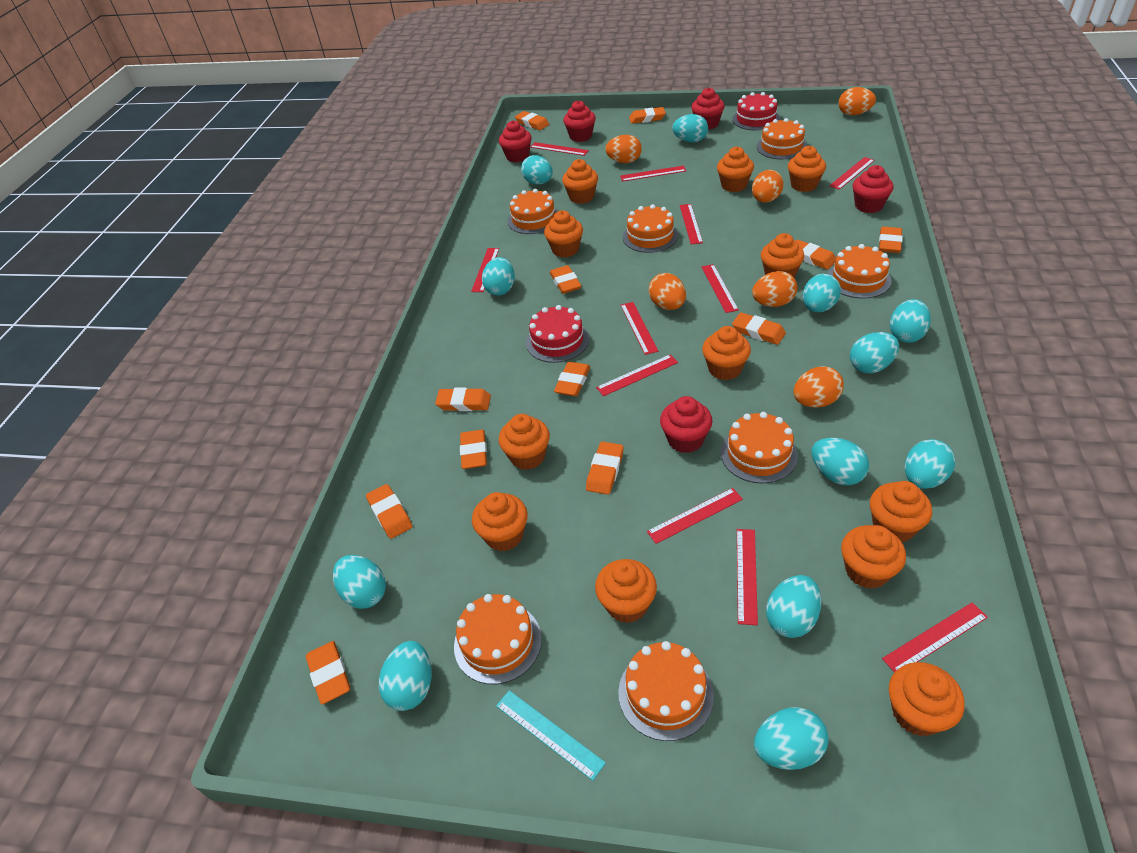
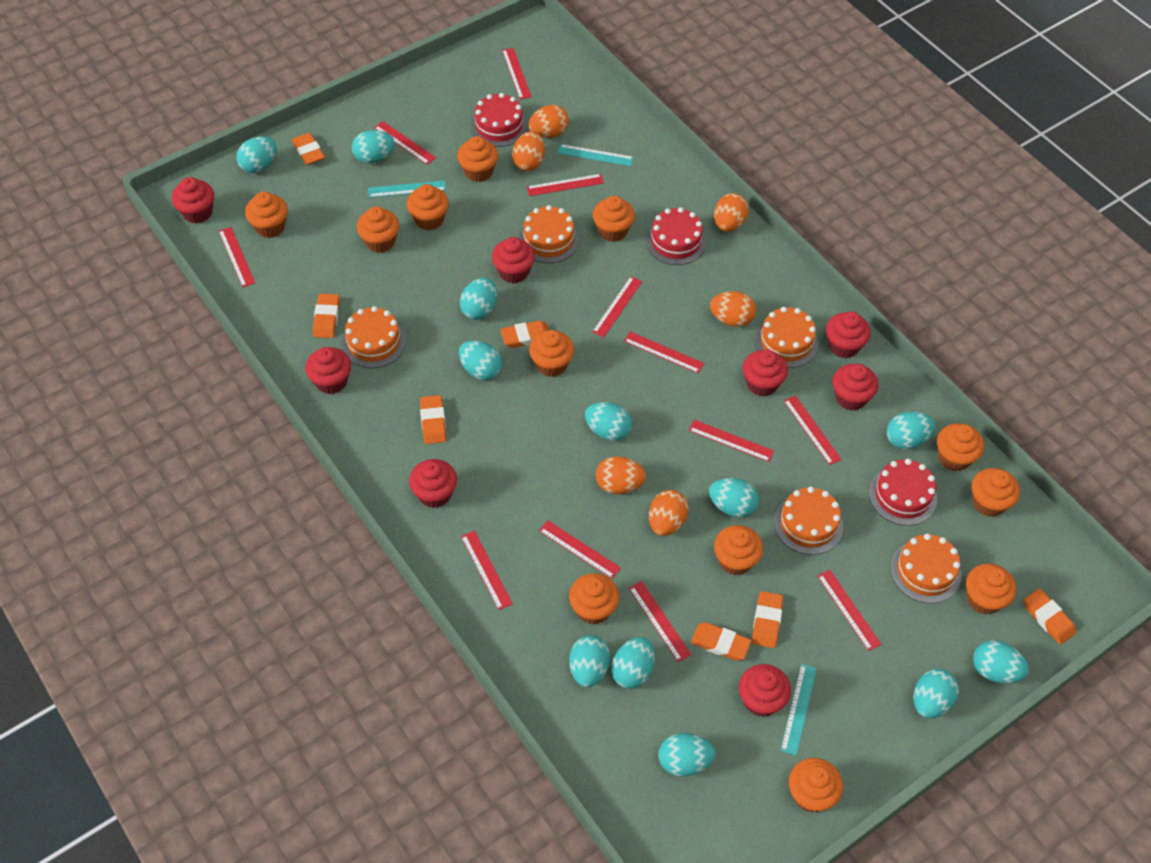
orange cake: [454,594,542,684] [507,189,558,234] [618,641,714,741] [623,204,678,253] [721,412,798,483] [757,118,807,159] [827,244,891,298] = 7 -> [342,306,406,368] [519,205,579,263] [755,307,818,368] [774,487,843,555] [890,533,961,603] = 5
orange eraser: [306,641,350,704] [366,484,412,539] [435,388,491,411] [460,430,487,469] [515,111,549,130] [550,265,581,294] [554,362,590,396] [586,442,624,495] [629,107,666,124] [732,312,786,345] [796,240,836,270] [879,227,903,253] = 12 -> [292,133,325,165] [313,293,340,338] [420,395,446,444] [500,321,549,348] [691,622,751,661] [752,591,783,648] [1024,588,1076,644] = 7
red cake: [526,305,589,363] [732,92,780,130] = 2 -> [470,93,528,147] [646,207,706,265] [869,459,937,526] = 3
red cupcake: [499,120,532,162] [563,100,596,142] [660,396,712,453] [691,87,724,129] [852,165,894,213] = 5 -> [172,177,214,223] [305,347,351,394] [409,459,457,508] [492,237,535,284] [739,664,791,717] [743,350,788,397] [826,312,871,358] [833,364,878,411] = 8
red ruler: [471,248,499,292] [530,142,589,156] [596,355,678,396] [620,166,686,182] [621,302,658,355] [647,488,743,544] [680,204,703,244] [702,264,739,313] [737,529,758,625] [829,157,875,190] [882,602,988,672] = 11 -> [219,227,255,287] [374,121,436,165] [461,531,513,610] [502,48,531,99] [527,174,604,196] [539,520,621,579] [592,276,642,337] [624,332,704,373] [629,581,692,662] [689,420,774,462] [784,395,842,465] [817,570,881,651] = 12
turquoise ruler: [496,690,606,781] = 1 -> [368,180,446,198] [557,144,634,166] [780,664,817,756] = 3

